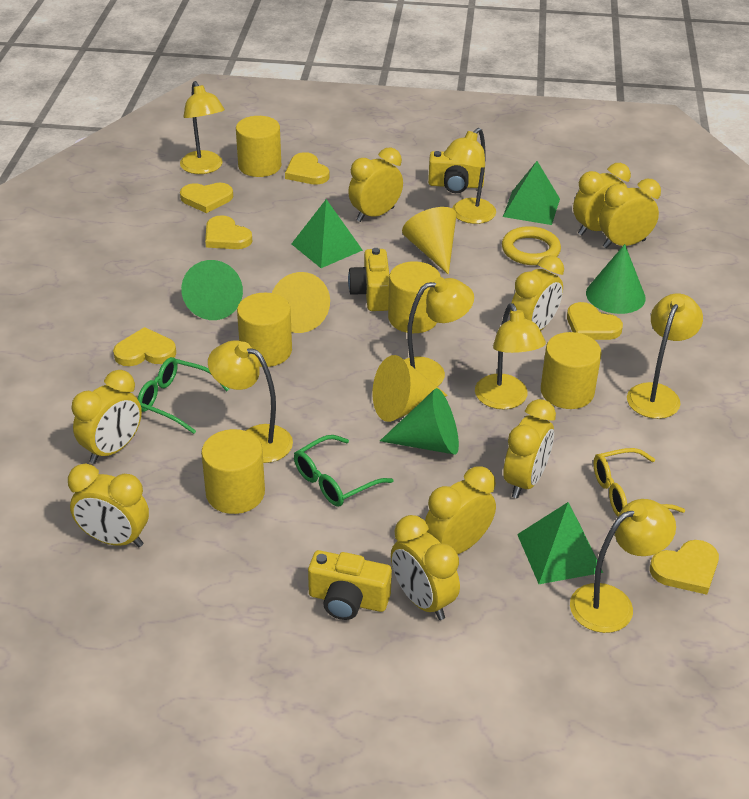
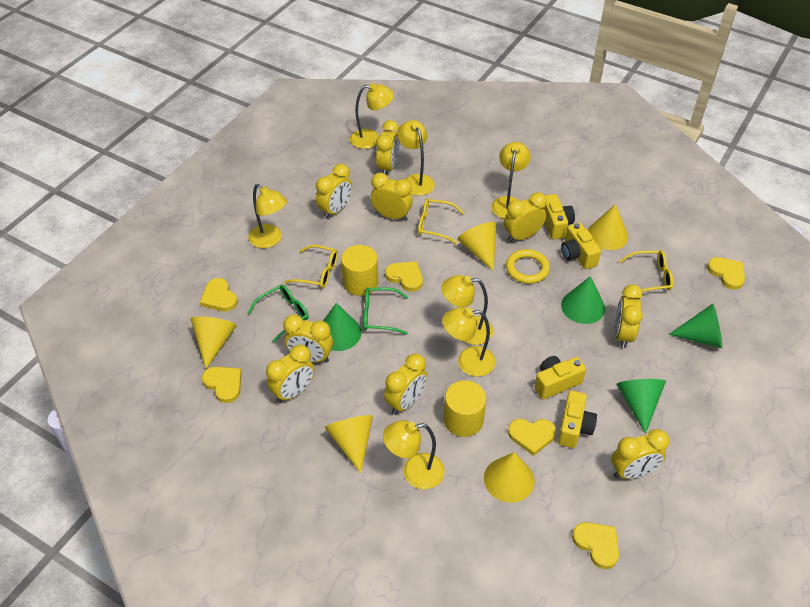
green cone: [181,260,243,320] [380,388,459,455] [586,244,646,314] = 3 -> [323,303,361,351] [561,276,605,324] [616,379,666,434] [669,304,722,348] = 4
green pyramid: [292,199,363,268] [503,161,560,225] [517,502,603,584] = 3 -> none = 0
yellow camera: [308,550,392,620] [348,248,389,311] [428,151,485,193] = 3 -> [534,356,586,399] [544,194,575,239] [558,390,597,448] [561,222,601,269] = 4
yellow cone: [272,272,330,333] [372,355,448,422] [402,207,456,275] = 3 -> [191,316,236,369] [325,415,373,473] [457,222,496,271] [484,452,535,503] [588,204,628,250] = 5
yellow cylinder: [201,429,265,514] [236,116,281,177] [237,293,292,367] [388,261,441,333] [541,332,602,409] = 5 -> [341,245,378,296] [444,380,486,437] = 2
yellow glasses: [593,448,685,516] = 1 -> [284,245,338,288] [418,199,464,244] [619,250,673,292] = 3

